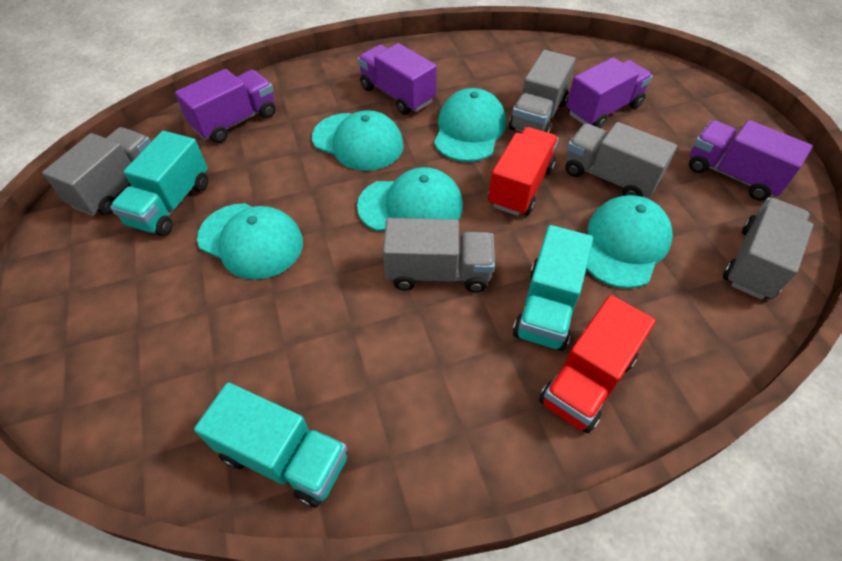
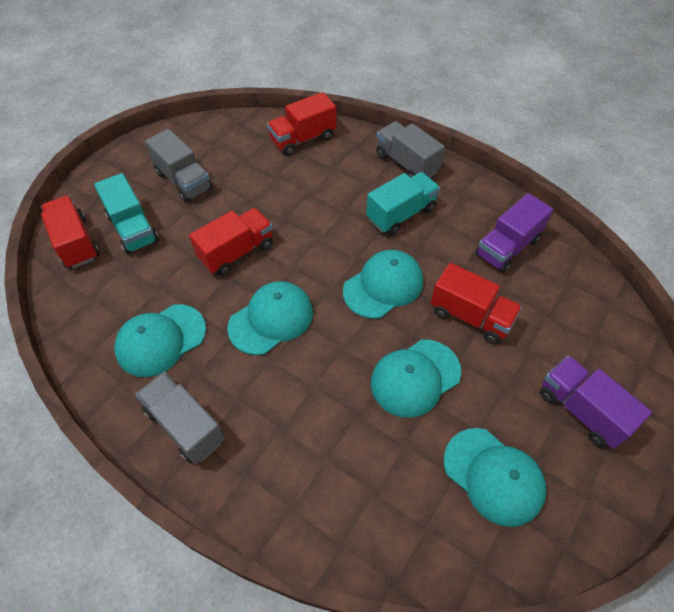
grey truck: [42,127,151,216] [383,218,495,293] [509,50,576,133] [565,122,677,198] [723,198,813,300] = 5 -> [135,371,225,464] [145,129,213,202] [376,121,445,178] = 3
purple truck: [175,69,276,143] [358,43,437,115] [566,57,653,128] [689,120,813,201] = 4 -> [475,193,553,273] [540,355,652,449] = 2
red truck: [488,127,559,216] [539,295,656,433] = 2 -> [41,196,100,269] [189,208,273,276] [267,92,336,156] [431,263,522,344] = 4
turquoise truck: [110,131,208,236] [194,382,347,508] [513,225,593,351] = 3 -> [94,173,159,254] [366,172,440,235] = 2

